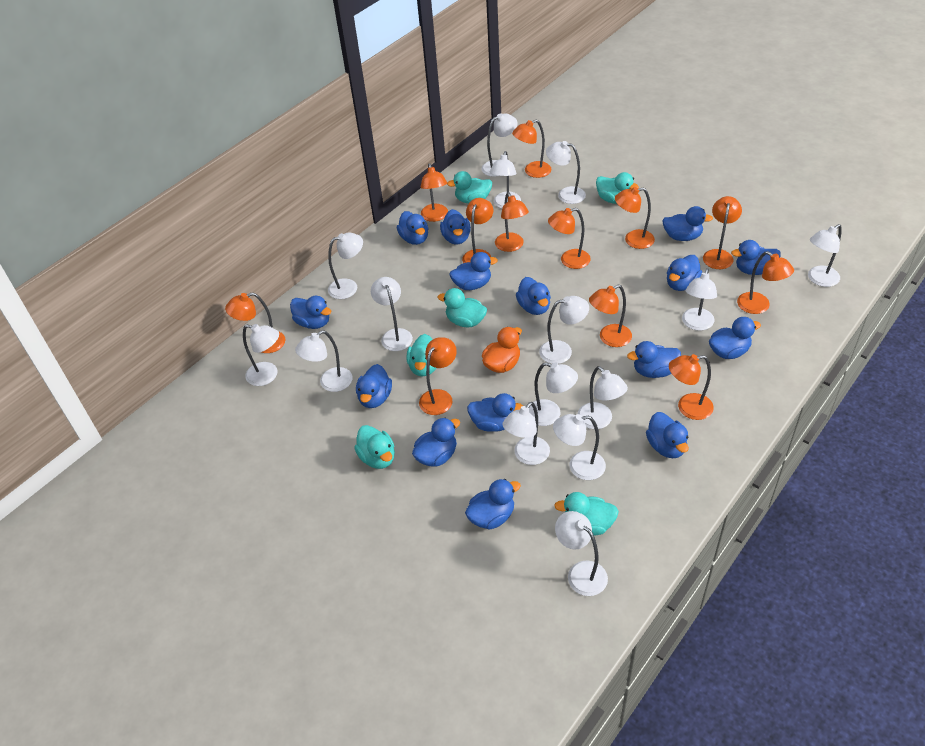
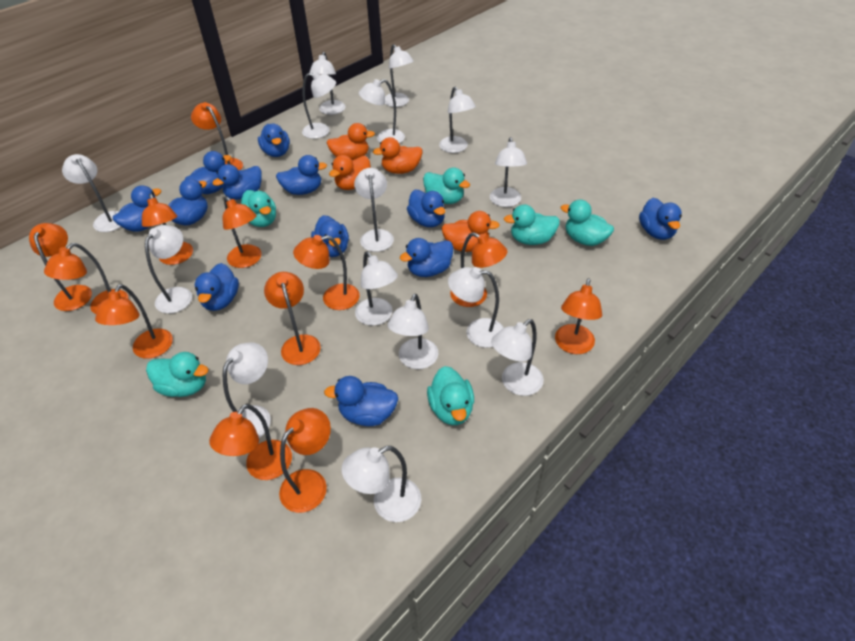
blue duck: [290,296,332,329] [356,364,392,408] [397,211,429,245] [412,418,460,467] [440,209,471,244] [450,252,498,290] [465,479,521,529] [467,393,523,432] [516,277,551,315] [627,341,681,378] [646,412,689,458] [662,206,713,241] [667,255,702,291] [709,317,761,359] [731,240,780,275] = 15 -> [113,185,161,232] [168,179,208,226] [185,151,231,194] [195,263,239,311] [213,164,262,200] [258,124,290,157] [276,155,327,195] [311,215,349,257] [324,376,398,426] [400,238,454,277] [407,190,445,227] [639,198,682,240] = 12
orange duck: [482,327,522,373] = 1 -> [326,123,375,161] [329,155,371,190] [373,137,422,174] [442,211,500,252] = 4

